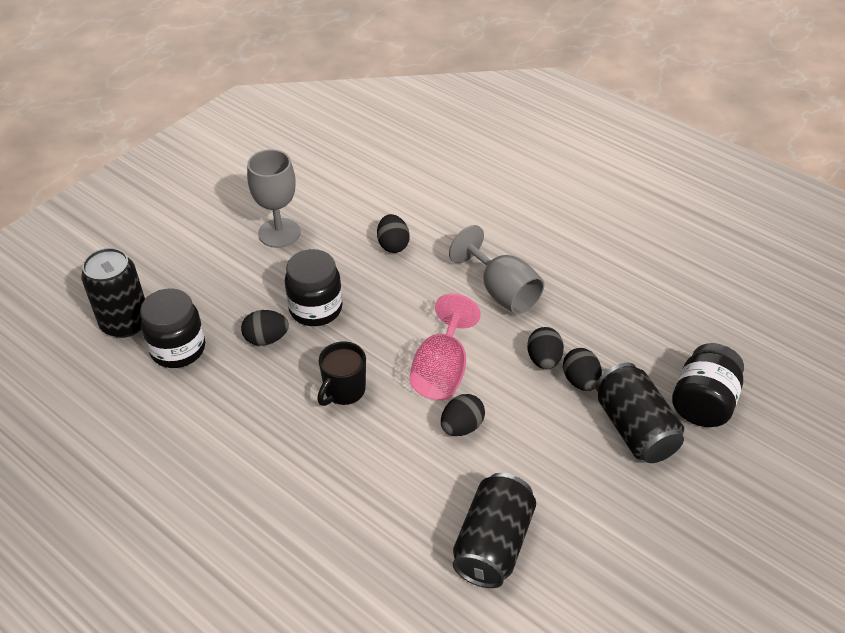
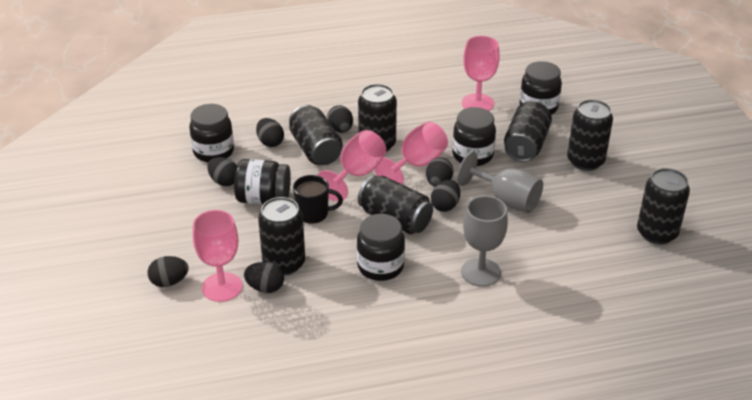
black can: [81,248,145,338] [453,473,536,588] [596,363,684,463] = 3 -> [258,197,305,275] [289,105,343,165] [358,84,397,152] [358,175,433,234] [504,101,552,162] [567,99,613,171] [637,168,690,244] = 7
black egg: [241,310,289,346] [377,214,410,253] [441,394,485,436] [527,327,564,369] [563,348,602,391] = 5 -> [147,256,189,287] [207,157,237,186] [244,262,284,293] [256,118,284,147] [327,105,353,133] [426,157,453,187] [431,180,460,212] = 7
black jar: [140,288,205,368] [285,249,343,326] [672,343,744,427] = 3 -> [189,104,234,162] [234,159,291,205] [357,214,405,281] [453,107,496,166] [520,61,562,115] = 5
pink goblet: [409,293,481,400] = 1 -> [193,210,242,302] [317,130,386,202] [374,122,448,185] [462,36,500,111] = 4

